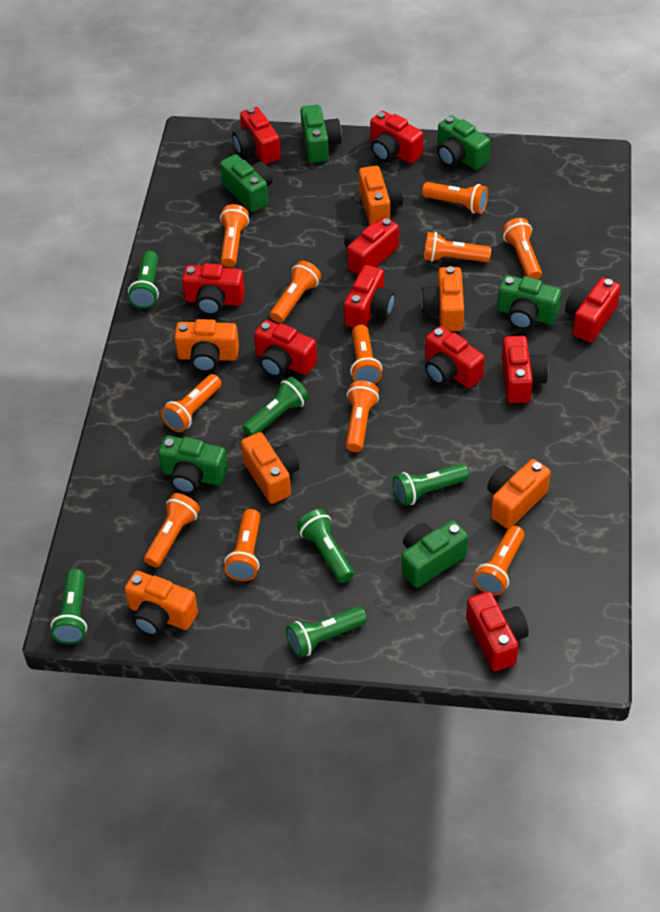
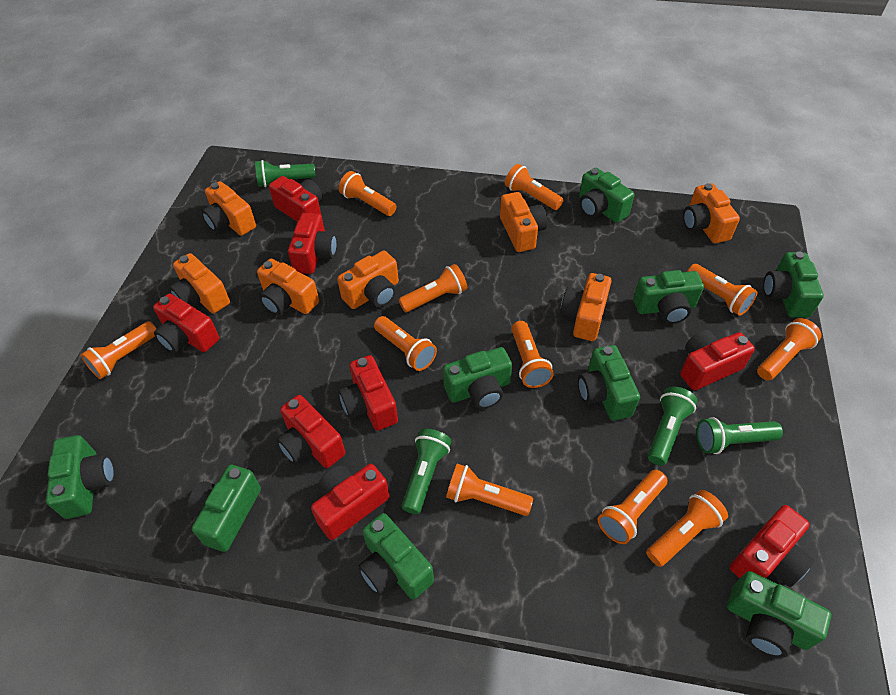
green camera: [158,436,228,494] [220,154,273,212] [300,105,342,163] [402,521,468,588] [437,115,490,170] [497,275,561,329] = 6 -> [46,435,115,519] [187,465,261,552] [358,513,434,599] [443,347,512,409] [578,345,640,421] [579,168,634,223] [633,270,704,324] [727,571,831,658] [763,251,824,318] = 9
green flashlight: [51,569,87,644] [128,251,159,309] [242,377,309,436] [286,606,367,658] [297,509,354,583] [393,464,469,506] = 6 -> [255,160,316,187] [402,429,451,514] [648,386,697,466] [696,417,783,454] = 4
orange camera: [124,571,198,636] [174,319,239,372] [241,432,300,504] [359,166,403,225] [421,266,464,331] [487,459,551,529] = 6 -> [169,253,230,313] [202,181,256,236] [257,259,319,315] [337,250,399,309] [500,192,547,252] [560,273,612,341] [683,183,740,243] = 7
red camera: [182,263,245,315] [232,107,281,164] [254,320,317,377] [344,217,399,275] [344,265,395,328] [370,111,423,164] [425,326,485,388] [466,591,529,672] [501,336,548,403] [565,277,621,343] = 10 -> [153,294,219,353] [269,176,322,222] [277,395,345,468] [288,213,337,274] [311,464,390,540] [339,355,398,431] [680,330,755,390] [730,505,814,587] = 8

